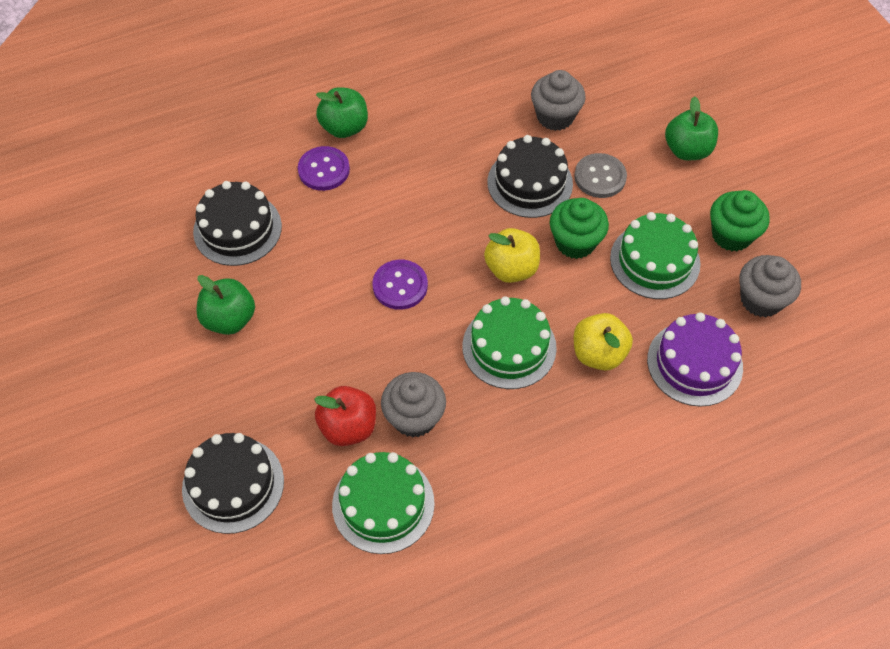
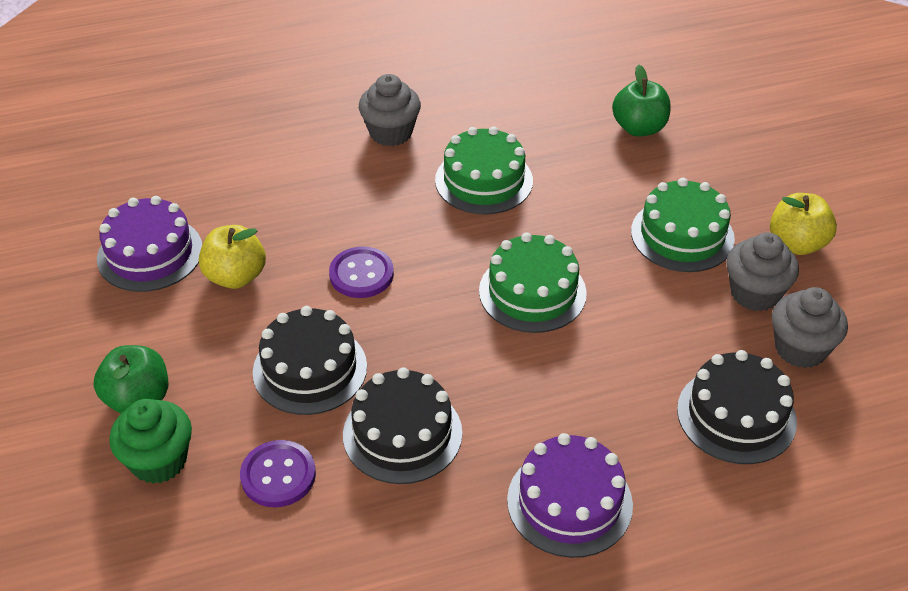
green apple: [196,275,255,335] [316,87,368,138] [665,96,718,160] = 3 -> [94,345,168,414] [612,65,670,137] = 2
green cupcake: [550,198,609,259] [710,190,770,251] = 2 -> [109,399,192,484] = 1
grey button: [574,153,627,198] = 1 -> none = 0
purple cake: [647,312,743,407] = 1 -> [97,196,202,292] [507,433,633,558] = 2
red apple: [314,386,376,446] = 1 -> none = 0

